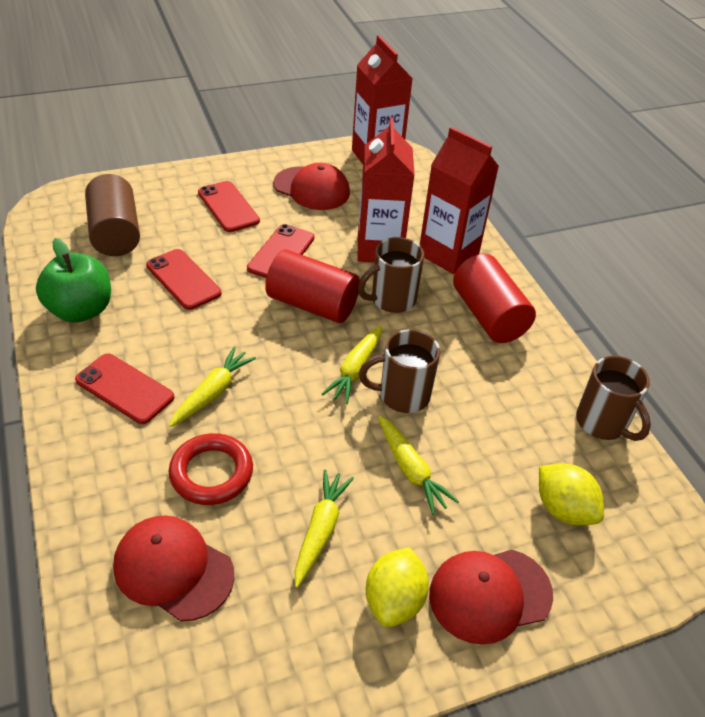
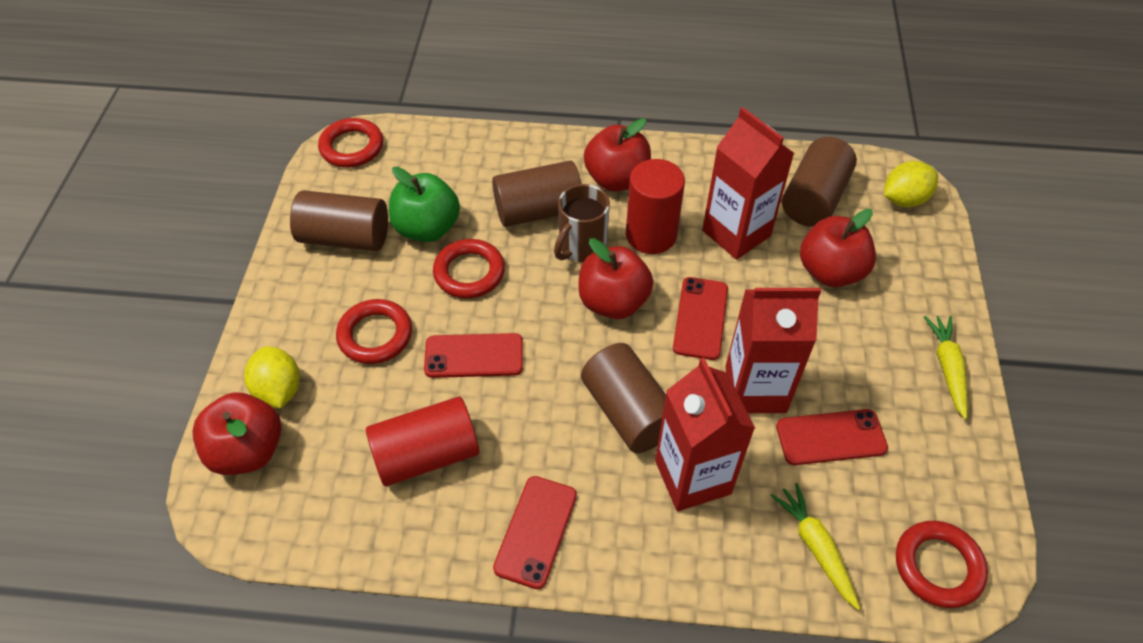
brown cylinder: [85,174,140,256] = 1 -> [290,190,388,251] [492,161,582,227] [581,343,666,453] [782,137,857,227] = 4
brown mug: [358,237,424,313] [359,329,440,413] [576,356,651,441] = 3 -> [554,184,610,262] = 1
red apple: none = 0 -> [192,393,281,475] [578,238,653,319] [584,118,651,191] [800,209,876,287] = 4
red cap: [113,516,234,621] [273,163,350,210] [429,550,553,645] = 3 -> none = 0
red ring: [169,433,253,505] = 1 -> [318,118,383,167] [336,299,412,364] [433,239,505,298] [896,521,988,608] = 4
yellow carrot: [169,347,256,427] [295,469,354,588] [322,325,382,404] [378,415,459,515] = 4 -> [770,483,860,610] [924,316,968,419] = 2

